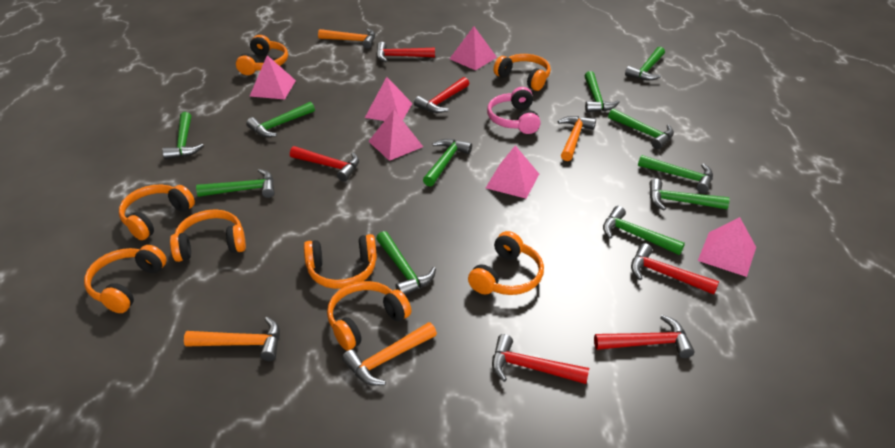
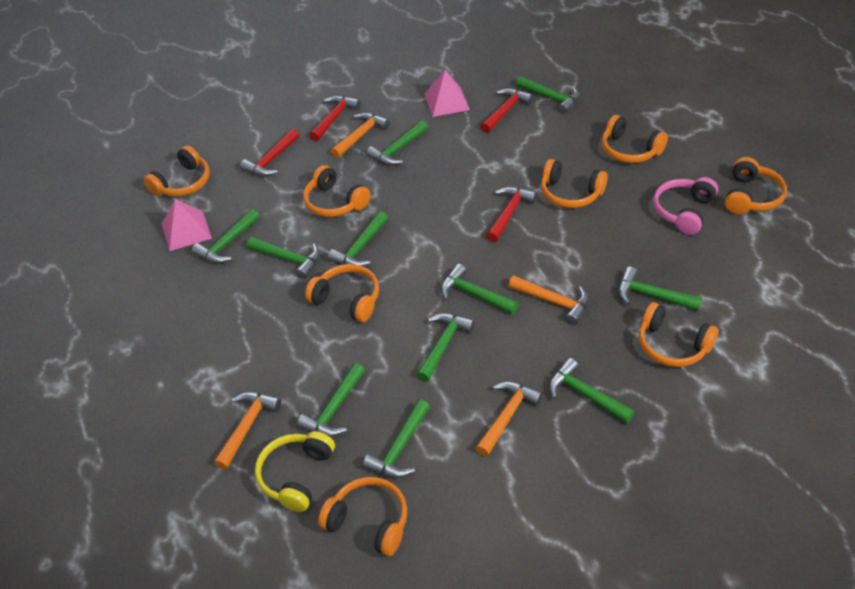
pink pyramid: [250,55,296,99] [365,77,413,121] [368,110,423,161] [449,26,497,70] [486,145,539,199] [698,217,756,277] = 6 -> [162,199,212,251] [424,70,470,117] = 2
red hammer: [290,146,359,182] [376,42,435,62] [414,77,469,113] [492,334,589,384] [594,315,694,358] [631,243,719,295] = 6 -> [240,129,299,177] [309,95,361,142] [481,88,533,133] [486,187,537,242] = 4
yellow headphones: none = 0 -> [255,431,335,512] = 1

